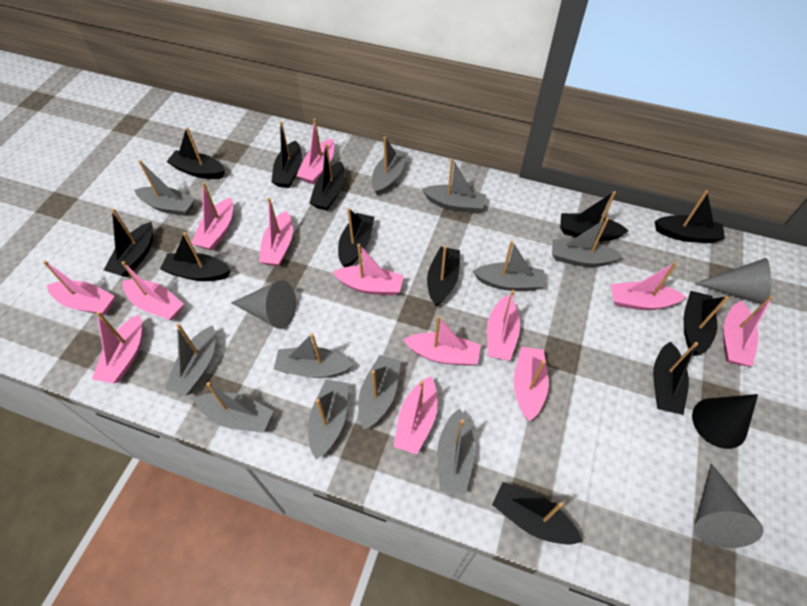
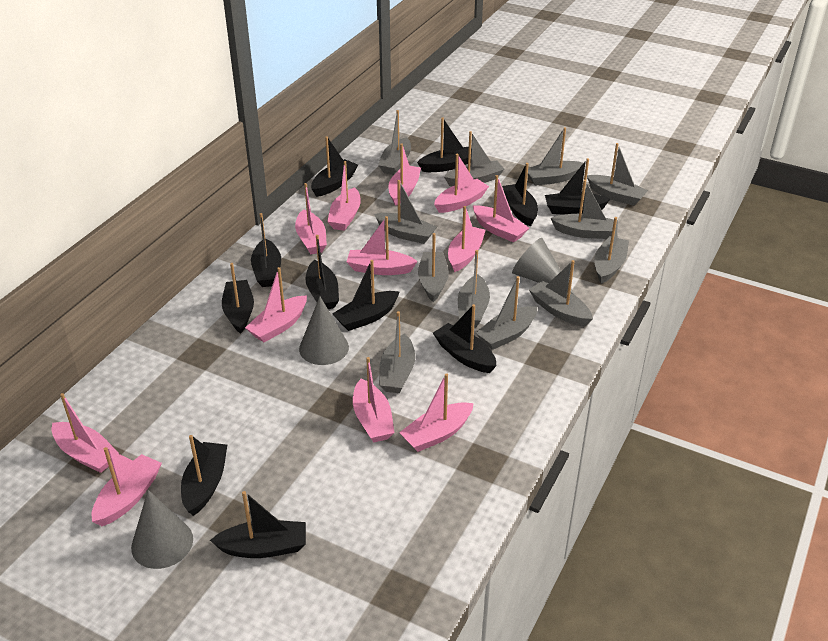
black boat: [104,208,153,277] [160,232,231,281] [166,127,225,179] [271,122,302,188] [309,144,345,211] [338,208,374,267] [427,246,460,306] [492,482,583,544] [560,191,629,241] [653,342,698,415] [654,190,725,243] [684,291,729,356] = 12 -> [181,435,227,516] [210,491,306,558] [222,263,254,334] [251,213,281,287] [305,235,339,309] [311,137,358,197] [332,260,400,331] [417,117,471,172] [433,304,497,373] [502,163,538,227] [545,158,610,215] = 11
black cone: [692,394,758,449] = 1 -> none = 0
grey boat: [134,160,196,216] [165,324,216,396] [194,382,273,433] [274,333,353,378] [308,379,348,459] [358,355,401,430] [372,137,408,196] [422,158,486,213] [437,408,475,494] [473,241,544,291] [552,218,622,267] = 11 -> [374,180,437,244] [378,110,411,175] [379,311,415,393] [418,233,449,302] [444,131,504,186] [458,250,490,327] [476,276,537,350] [528,127,583,186] [529,260,593,327] [551,180,618,239] [587,143,648,206] [594,217,629,284] = 12
pink boat: [43,261,115,315] [92,312,143,383] [122,261,184,321] [191,182,233,251] [259,198,293,266] [296,118,334,184] [332,244,404,295] [394,376,437,454] [403,316,481,366] [487,290,520,361] [514,347,549,422] [611,262,686,310] [723,296,773,367] = 13 -> [52,393,119,473] [92,447,162,526] [245,267,307,342] [295,183,327,254] [327,161,361,231] [347,216,418,275] [353,357,394,442] [388,143,421,206] [399,373,474,452] [434,154,489,213] [448,206,486,272] [473,175,529,242] = 12

